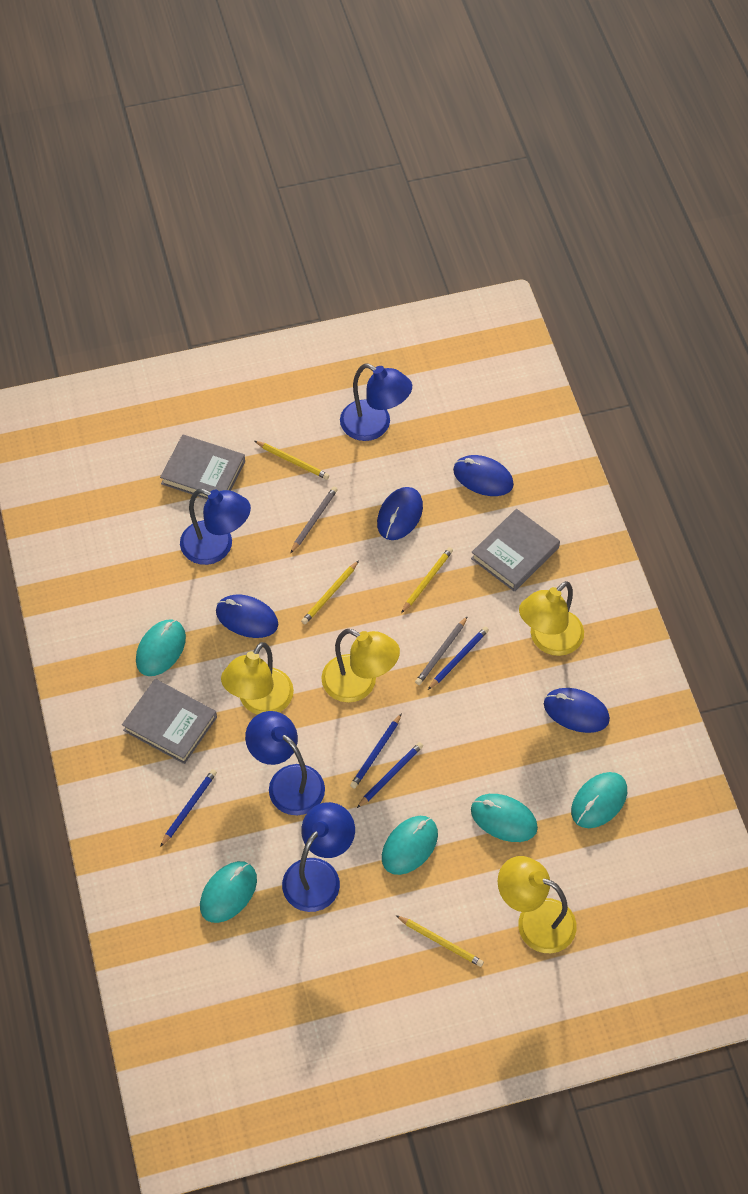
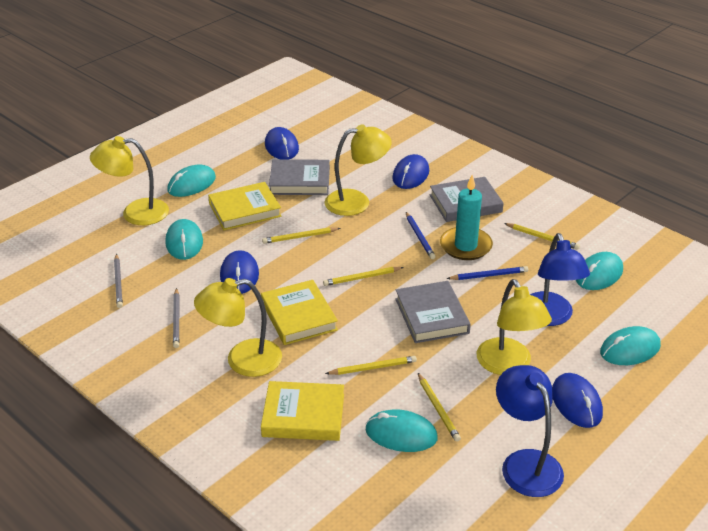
blue lamp: [180,489,251,565] [245,711,325,815] [282,802,355,912] [340,364,412,441] = 4 -> [496,365,564,497] [530,233,590,326] = 2
blue pencil: [160,769,217,847] [350,713,402,789] [357,742,423,808] [428,626,489,690] = 4 -> [406,212,435,259] [446,266,528,280] = 2
turquoise candle: none = 0 -> [440,175,493,260] = 1
yellow book: none = 0 -> [208,182,281,230] [261,280,338,345] [261,381,344,441] = 3
yellow pencil: [255,441,329,480] [301,560,359,624] [396,915,484,967] [401,547,453,613] = 4 -> [262,227,340,244] [323,267,404,286] [325,356,417,375] [418,373,461,442] [504,223,580,250] = 5

